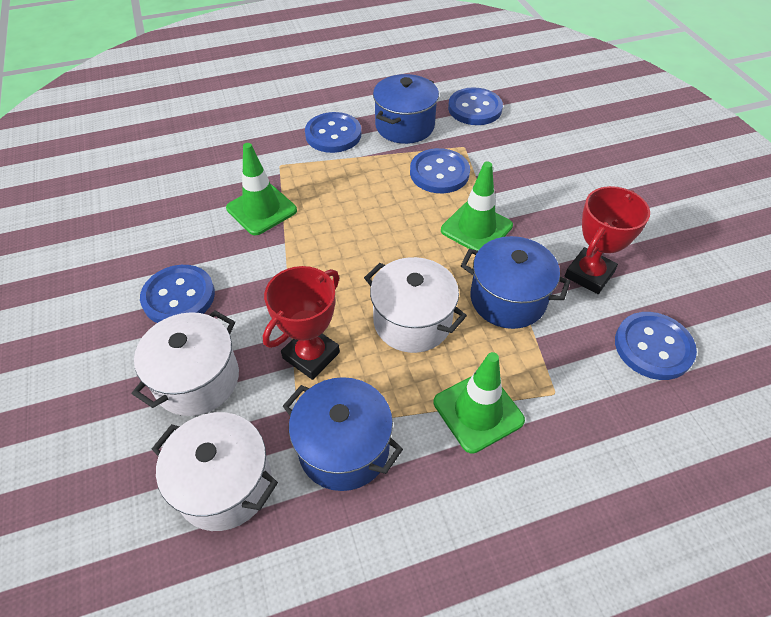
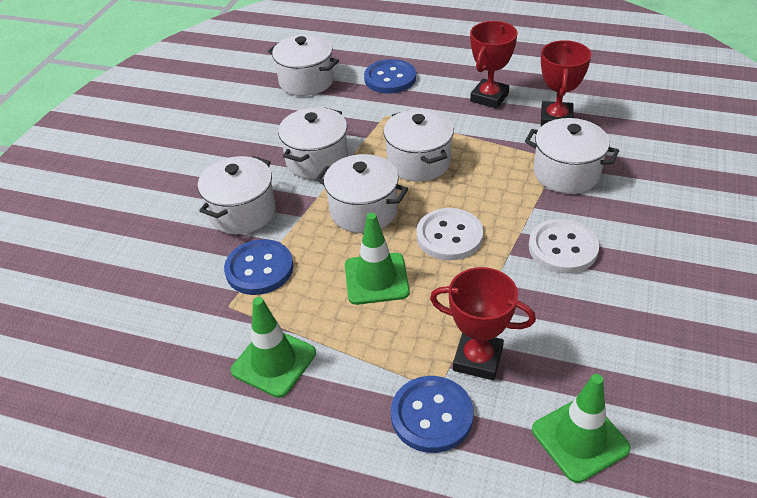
blue button: [140,265,215,323] [305,112,361,153] [410,148,470,193] [448,87,503,125] [615,312,697,380] = 5 -> [224,239,293,295] [364,59,416,94] [391,376,474,453] = 3
blue pot: [283,377,403,491] [373,74,439,144] [461,236,571,329] = 3 -> none = 0
red trophy: [263,266,340,380] [565,186,650,294] = 2 -> [430,267,536,380] [470,21,518,109] [541,40,591,126] = 3
white button: none = 0 -> [416,208,483,261] [529,219,599,273] = 2
white pot: [132,310,239,416] [152,412,278,531] [364,257,467,353] = 3 -> [198,156,276,234] [268,34,339,96] [278,107,348,179] [316,154,408,233] [383,109,454,182] [525,118,619,194] = 6

